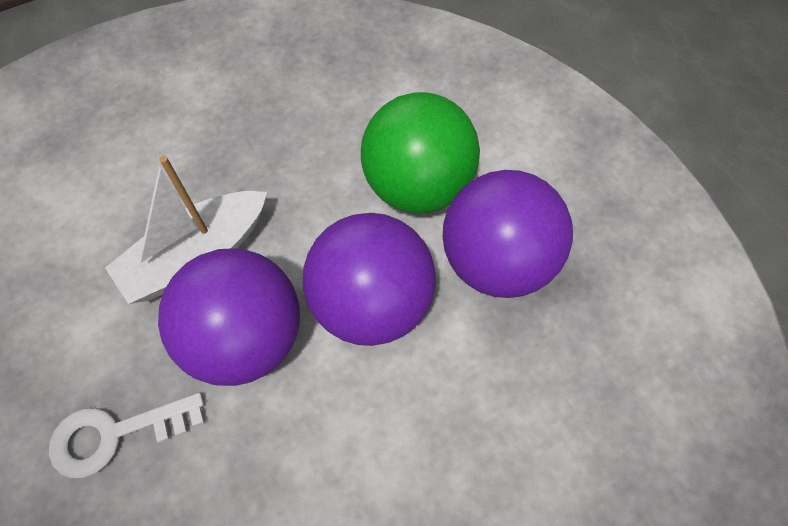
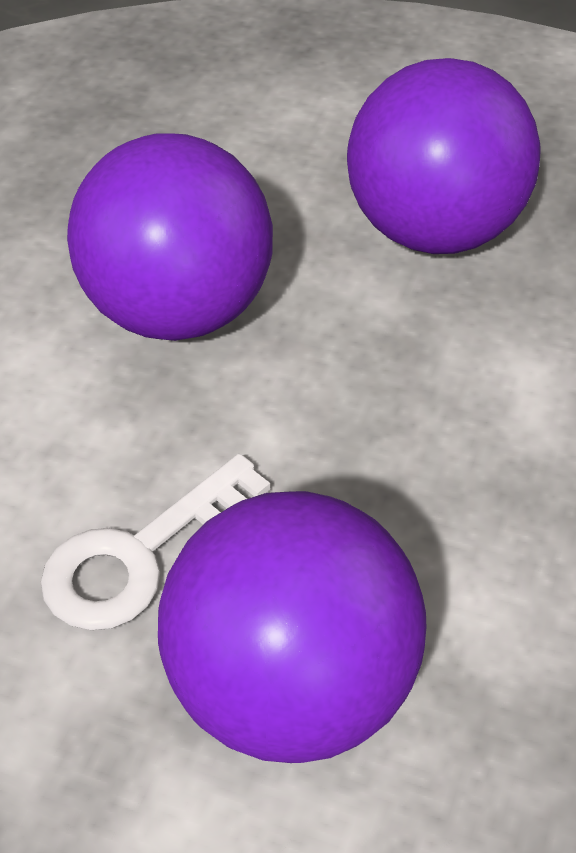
green ball: [361,92,480,213] = 1 -> none = 0
white boat: [105,156,267,304] = 1 -> none = 0

